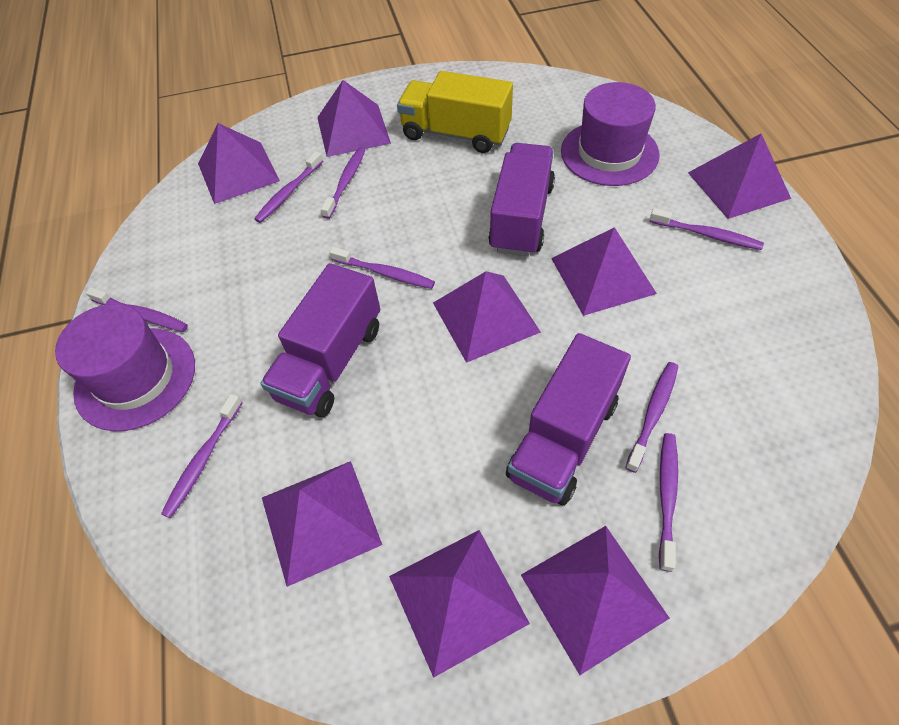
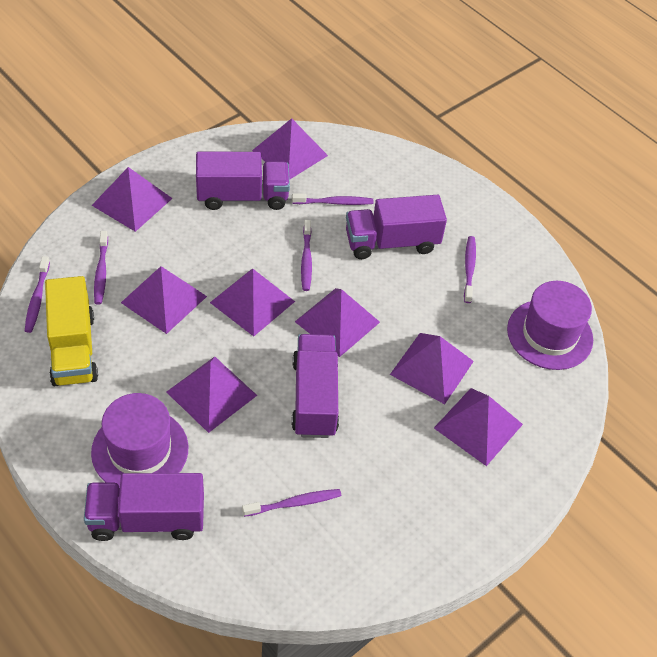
purple toothbrush: [86,287,188,332] [161,394,243,518] [254,151,323,223] [321,147,365,219] [329,247,435,289] [625,362,679,473] [650,208,764,250] [659,433,678,572] = 8 -> [25,256,50,333] [94,231,108,305] [242,489,341,517] [292,193,373,205] [301,220,312,291] [464,236,476,303] = 6
purple truck: [261,263,380,417] [488,143,555,256] [506,333,631,506] = 3 -> [84,473,204,541] [196,152,290,210] [291,334,339,438] [346,195,447,259] = 4

